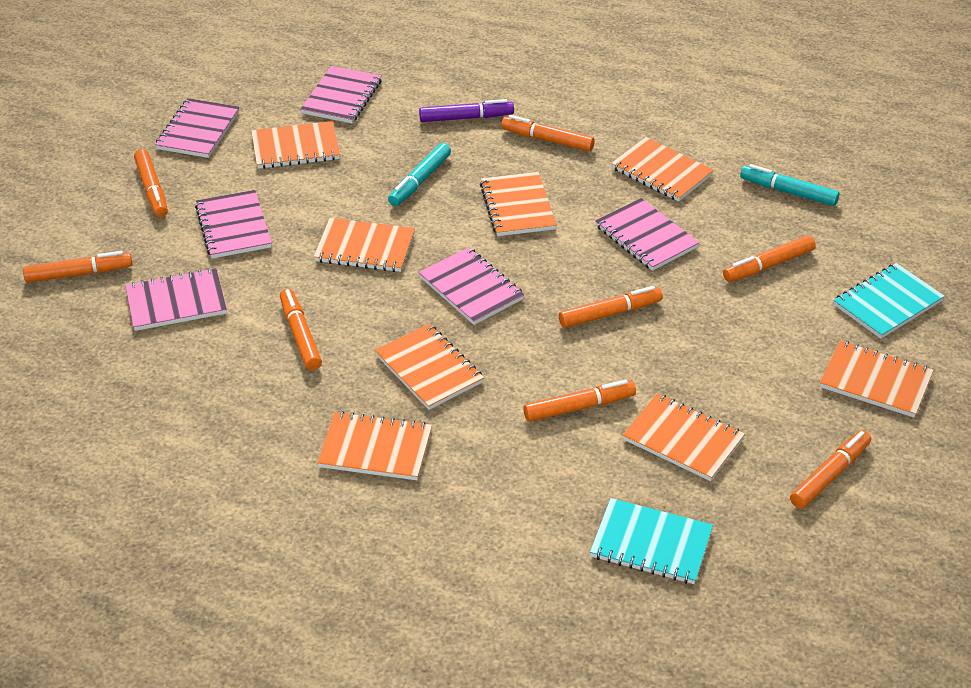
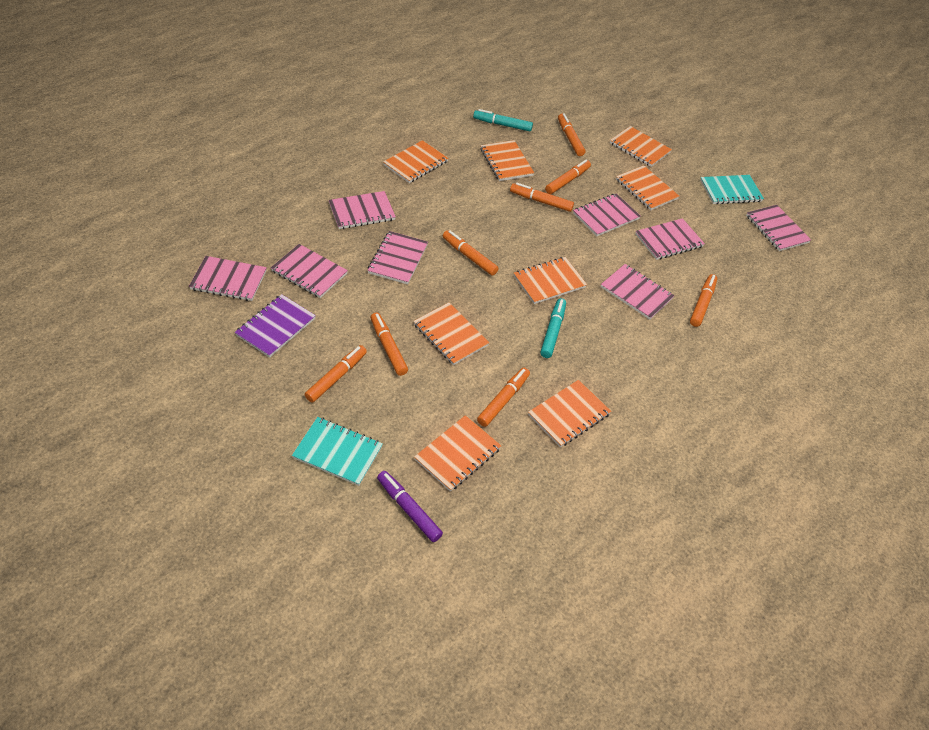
pink notebook: [125,268,227,331] [155,98,240,158] [195,190,272,259] [301,66,382,123] [419,247,524,325] [595,198,699,271] = 6 -> [189,256,267,301] [271,244,348,298] [329,191,396,229] [367,231,428,284] [573,194,641,236] [601,264,675,320] [635,218,705,260] [746,205,811,251] = 8
purple notebook: none = 0 -> [235,294,316,358] = 1

